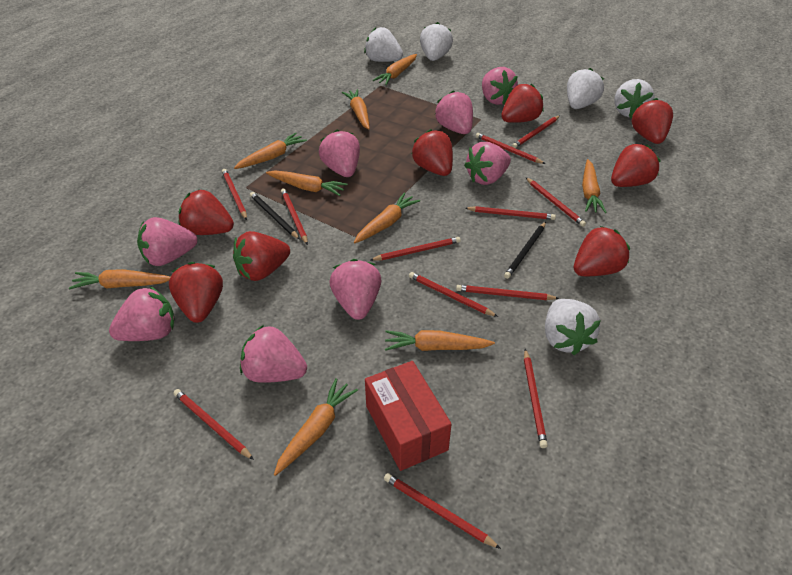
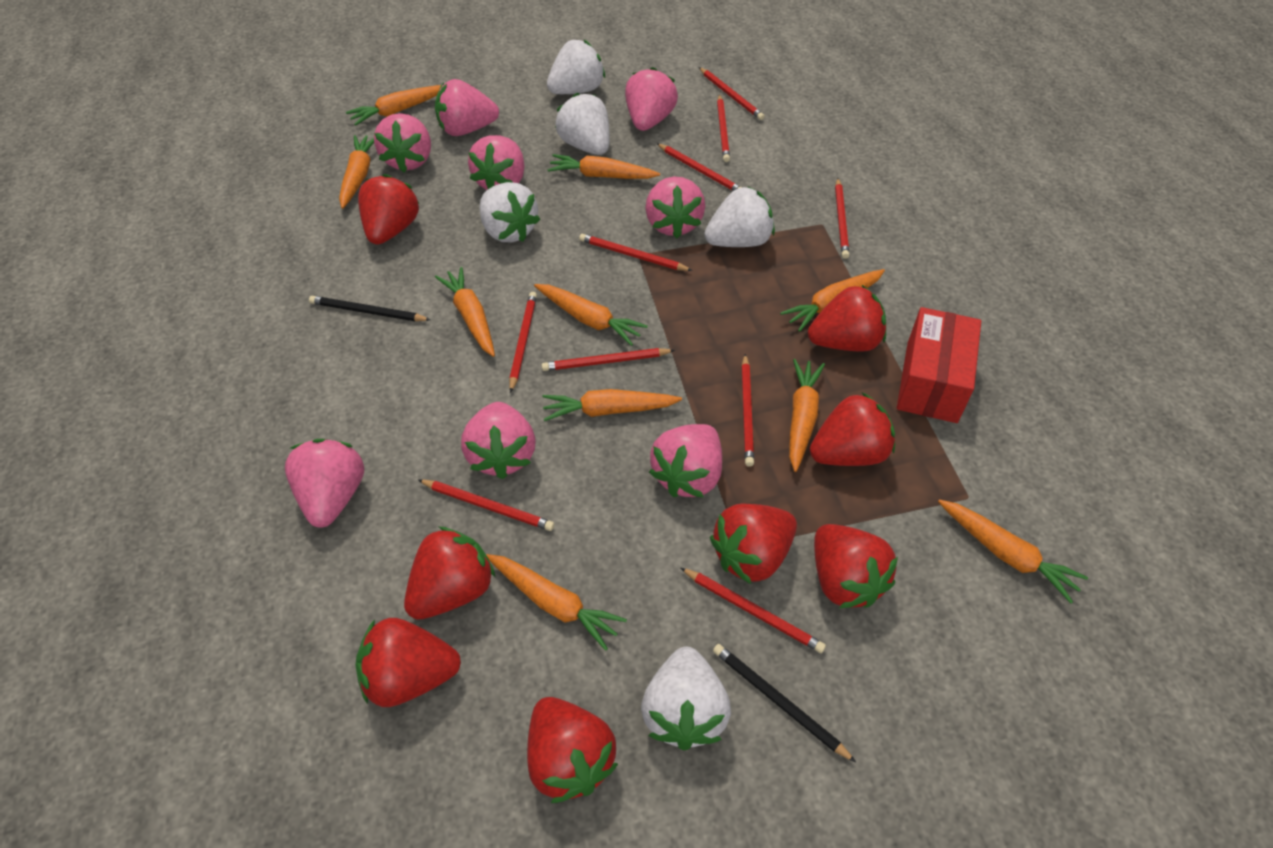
orange carrot: [69,269,170,289] [234,133,307,169] [266,170,347,196] [274,378,358,476] [342,89,370,129] [354,192,420,243] [373,54,417,85] [385,330,495,351] [582,159,607,213] = 9 -> [339,135,374,209] [346,85,441,126] [435,267,495,357] [486,554,627,651] [534,284,648,346] [543,389,682,421] [547,154,660,179] [780,269,885,332] [789,359,825,472] [938,499,1088,603] = 10
red pencil: [173,389,254,460] [222,169,247,220] [281,189,308,245] [370,237,461,261] [384,473,501,549] [409,272,498,317] [456,285,560,300] [465,206,556,220] [476,133,545,164] [512,116,560,148] [524,349,548,448] [525,177,586,227] = 12 -> [418,479,554,531] [509,292,537,393] [542,348,675,371] [579,234,693,271] [657,143,742,191] [681,568,826,653] [699,67,765,120] [717,94,730,162] [742,354,754,467] [835,178,849,259] = 10

